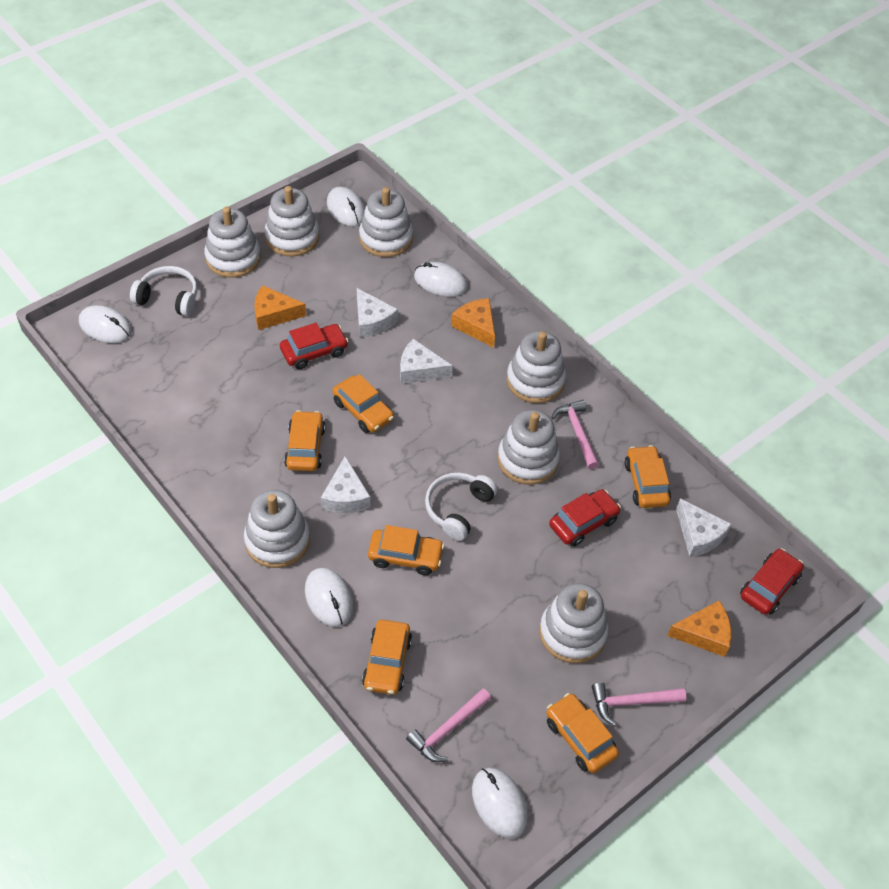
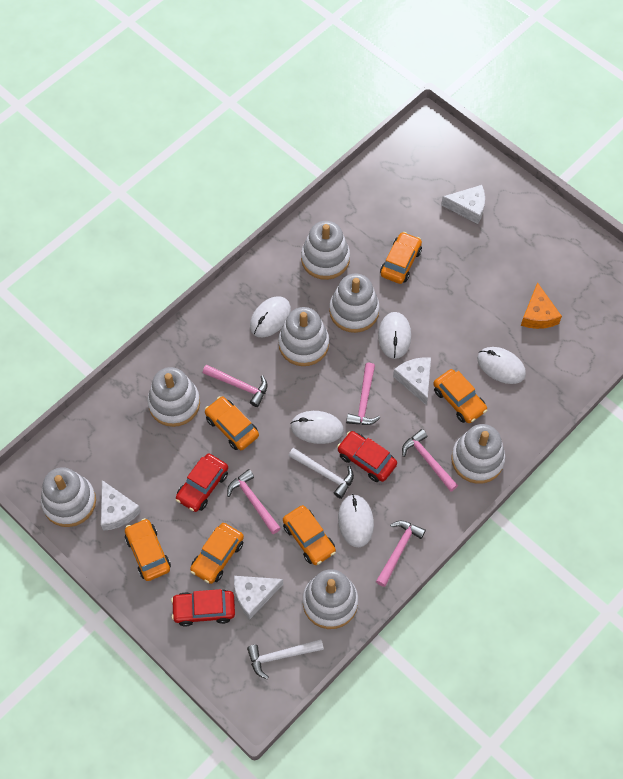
orange cheese: [254,285,306,330] [451,298,495,348] [667,601,731,657] = 3 -> [521,282,562,329] = 1
pink hammer: [406,688,491,762] [551,400,599,469] [592,682,686,726] = 3 -> [203,364,267,407] [227,469,281,534] [346,363,380,425] [376,521,426,587] [402,429,458,492] = 5
white hammer: none = 0 -> [247,639,324,679] [289,448,354,499] = 2
white headphones: [130,266,197,316] [425,473,498,541] = 2 -> none = 0

